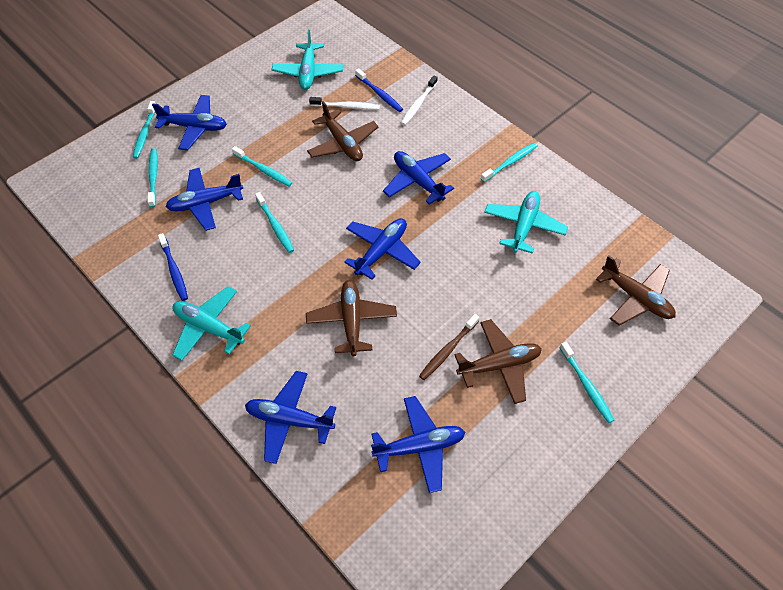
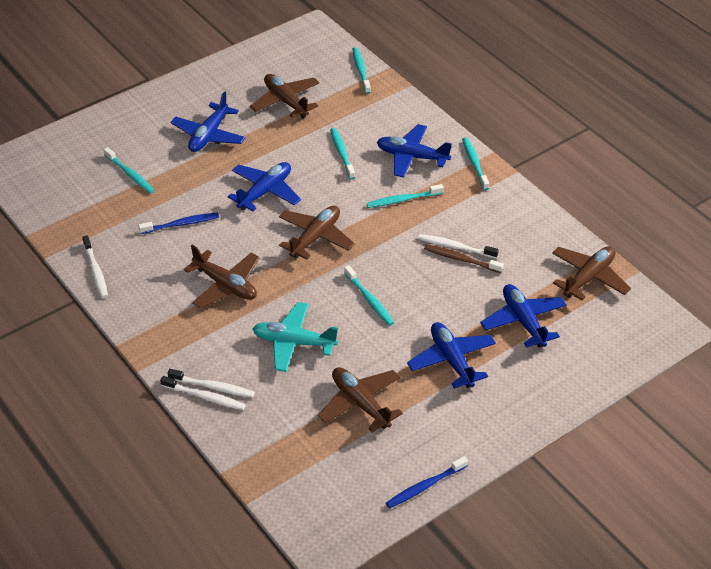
blue plane: [152,95,227,150] [166,168,243,231] [245,371,336,464] [344,218,421,280] [371,396,465,493] [383,151,454,205] = 6 -> [171,91,246,152] [228,162,301,212] [377,124,452,178] [407,322,496,389] [480,284,567,348] = 5
brown plane: [306,280,397,356] [307,101,379,161] [454,319,542,404] [596,255,676,326] = 4 -> [184,245,260,308] [250,74,319,118] [279,206,355,259] [318,367,403,433] [552,246,631,300] = 5
turquoise plane: [172,286,251,361] [272,29,344,90] [484,191,568,254] = 3 -> [253,302,338,372] = 1
white toothbrush: [309,97,380,110] [401,75,438,125] = 2 -> [82,235,108,298] [160,376,246,410] [168,369,255,398] [418,234,499,258] = 4

